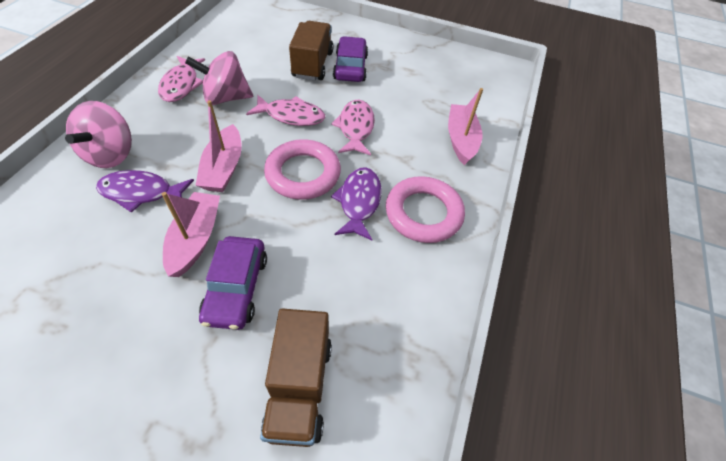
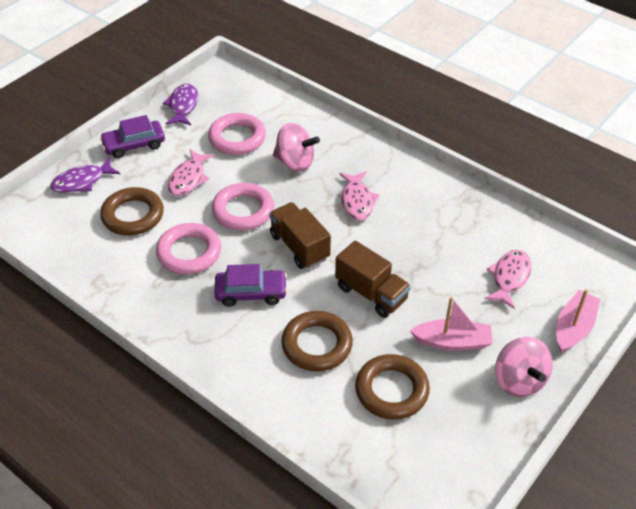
brown ring: none = 0 -> [100,187,164,235] [281,311,353,371] [355,354,430,420] = 3
pink boat: [162,192,220,277] [195,100,242,192] [448,88,483,165] = 3 -> [410,297,493,351] [556,289,600,353] = 2
pink ring: [264,139,341,200] [386,176,465,243] = 2 -> [156,223,221,274] [208,113,266,155] [212,183,274,231] = 3

